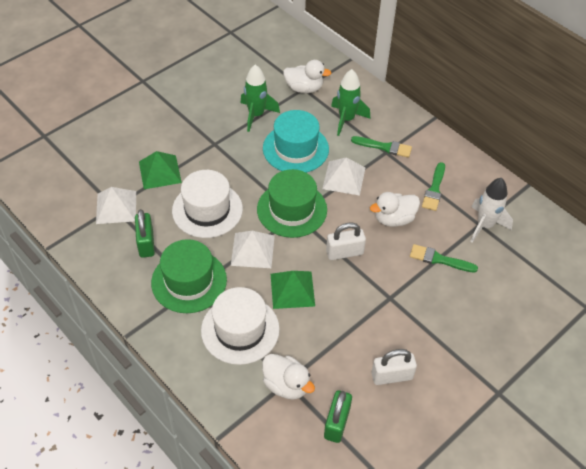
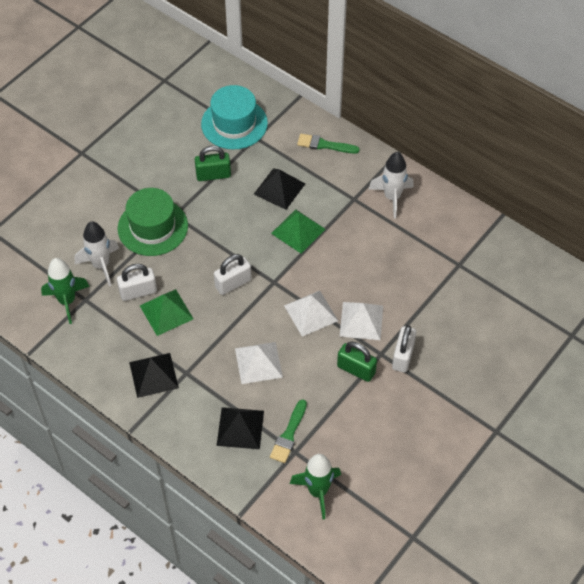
black pyramid: none = 0 -> [129,353,179,398] [217,407,264,449] [254,168,305,210] = 3
green brush: [351,136,412,158] [410,244,478,273] [422,162,445,211] = 3 -> [270,399,307,463] [297,134,360,154] = 2
green hat: [151,239,227,313] [257,169,327,238] = 2 -> [117,188,188,256] = 1
white duck: [262,354,315,400] [283,60,331,93] [370,192,420,227] = 3 -> none = 0
white hat: [172,170,243,238] [201,287,280,365] = 2 -> none = 0
white padlock: [326,223,366,260] [372,349,417,385] = 2 -> [117,264,157,301] [214,254,251,295] [392,325,416,372] = 3
white rocket: [470,178,513,243] = 1 -> [75,221,119,286] [368,152,414,219] = 2

